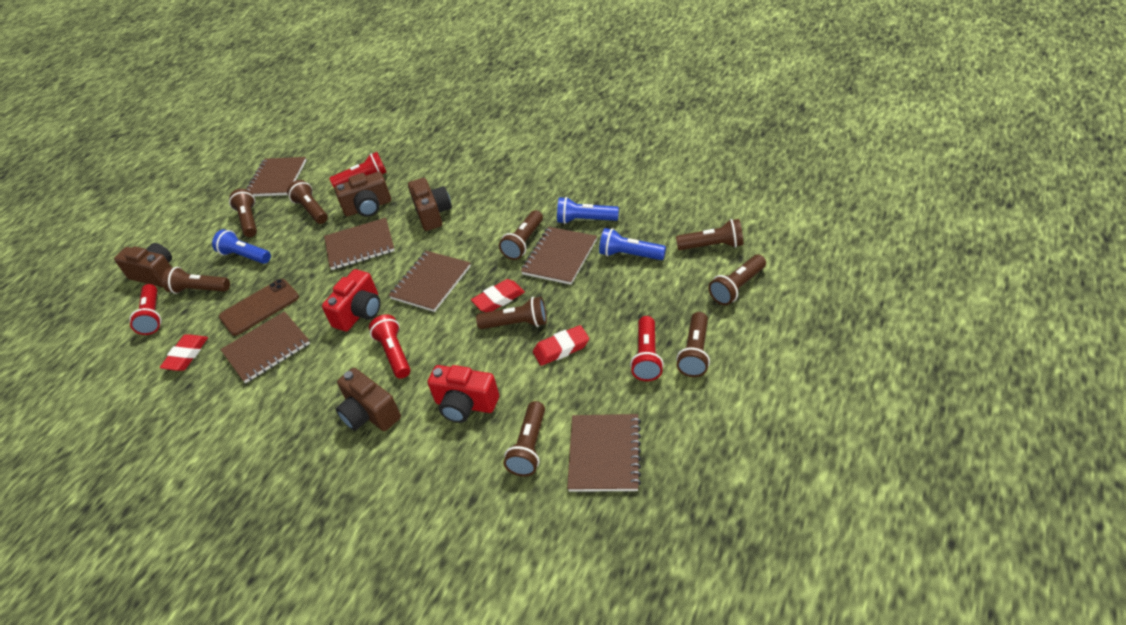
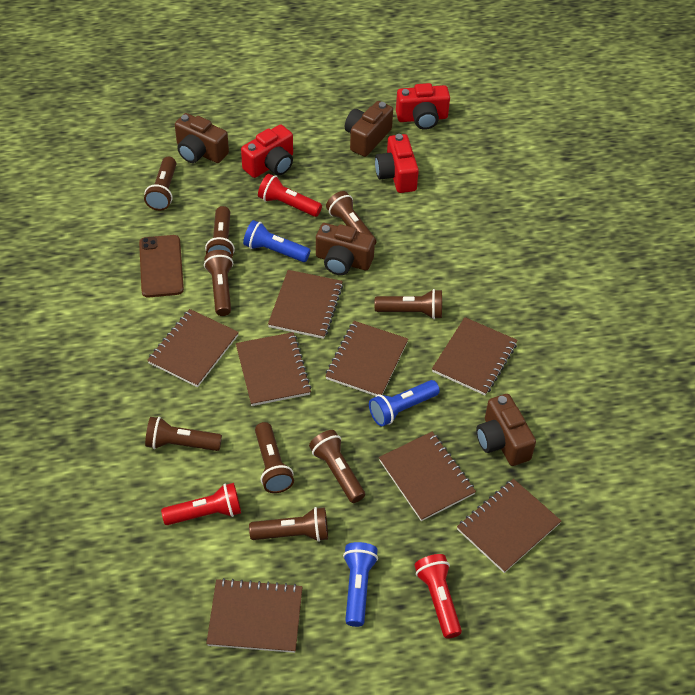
brown notebook: [220,311,310,383] [247,157,306,196] [324,218,395,270] [389,251,471,312] [521,227,597,285] [567,414,641,492] = 6 -> [147,309,239,387] [206,578,302,653] [236,332,312,406] [268,270,343,339] [325,321,408,396] [379,432,476,521] [432,317,518,395] [457,479,561,573] = 8
red camera: [322,269,381,331] [428,365,499,423] = 2 -> [241,124,293,178] [375,134,419,193] [396,83,450,130] = 3
red eraser: [160,334,208,371] [471,279,525,312] [533,325,589,366] = 3 -> none = 0
red flashlight: [129,284,162,335] [329,152,386,188] [369,314,410,378] [630,316,664,381] = 4 -> [161,483,241,525] [258,174,322,217] [414,554,462,639] = 3

